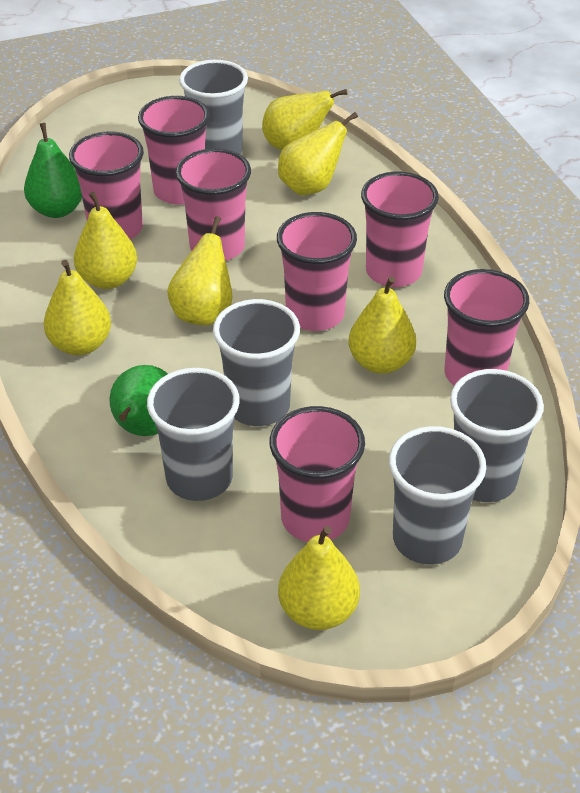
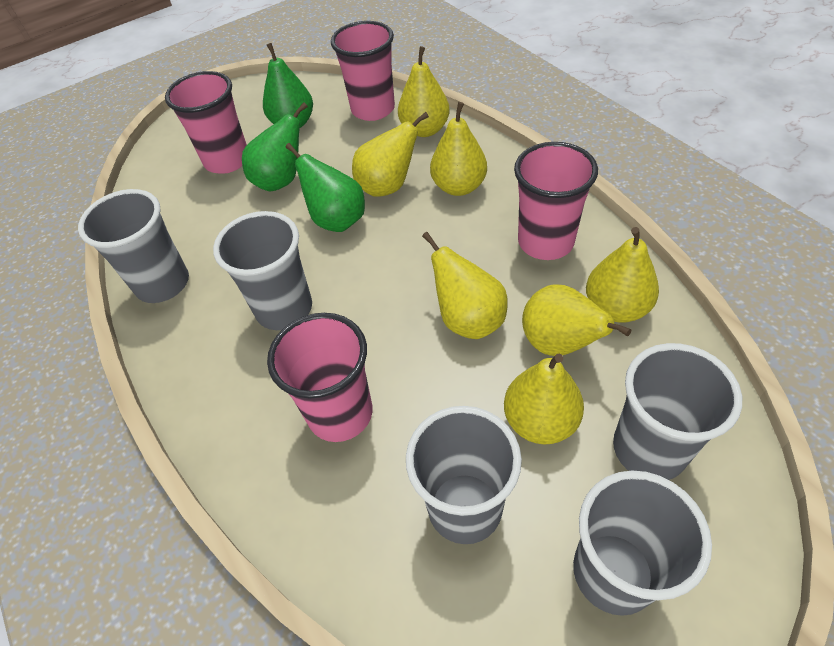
green pear: [24,123,82,218] [110,365,168,436] = 2 -> [242,103,308,192] [263,43,313,128] [285,143,365,232] = 3
pink cup: [69,131,144,239] [138,96,210,205] [176,148,251,261] [270,406,365,542] [277,212,357,331] [361,172,439,287] [444,269,529,386] = 7 -> [165,71,247,174] [267,313,373,442] [331,21,395,121] [514,142,598,260] = 4

